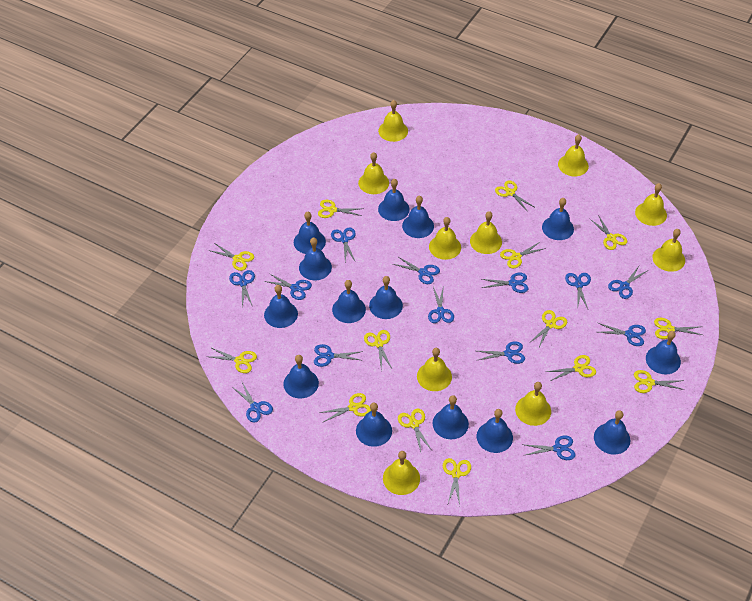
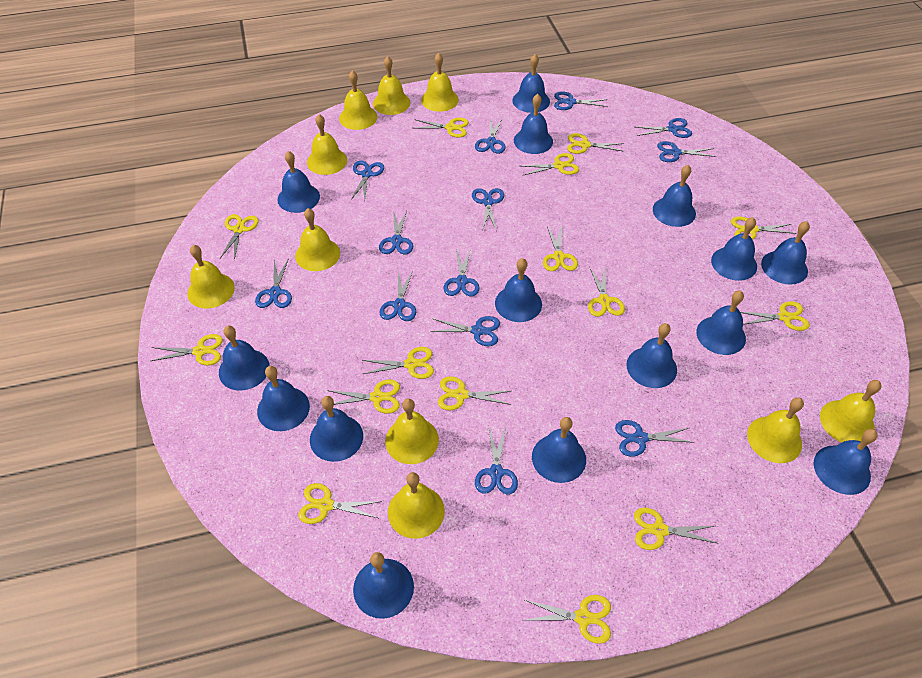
blue bell: [264,285,298,328] [283,355,319,399] [294,212,326,254] [299,237,332,280] [332,280,366,323] [356,403,392,447] [369,276,403,319] [378,179,410,221] [402,195,434,238] [432,395,469,439] [477,409,513,453] [542,198,574,240] [594,410,630,455] [646,331,681,374] = 14 -> [219,326,270,391] [257,366,310,431] [277,151,320,213] [310,396,363,462] [353,552,414,619] [495,258,542,322] [512,54,550,113] [514,94,553,154] [532,417,586,483] [627,323,677,388] [653,165,696,227] [696,291,746,355] [711,217,757,281] [761,221,810,285] [814,429,878,495] = 15
yellow scissors: [206,347,257,373] [208,244,254,271] [318,200,362,218] [319,393,371,422] [364,330,392,370] [398,408,432,452] [443,458,471,505] [495,180,534,212] [500,242,546,269] [529,310,567,347] [546,355,596,381] [590,215,627,250] [634,370,685,393] [654,318,703,339] = 14 -> [151,334,223,366] [220,214,259,260] [298,483,382,524] [327,380,400,414] [362,347,434,379] [416,118,469,138] [438,376,511,410] [522,153,579,175] [523,595,611,644] [543,226,578,271] [567,133,624,154] [588,266,625,317] [634,508,717,550] [731,216,796,240] [741,301,810,331] = 15

